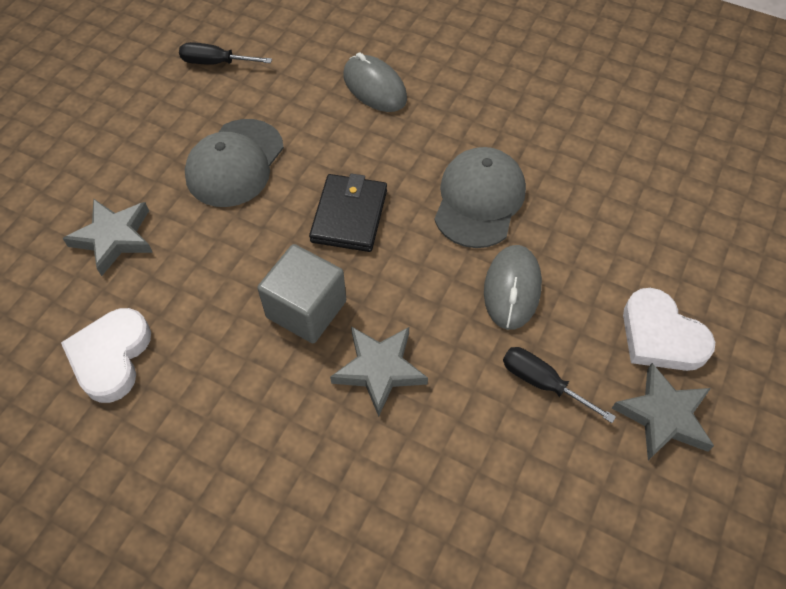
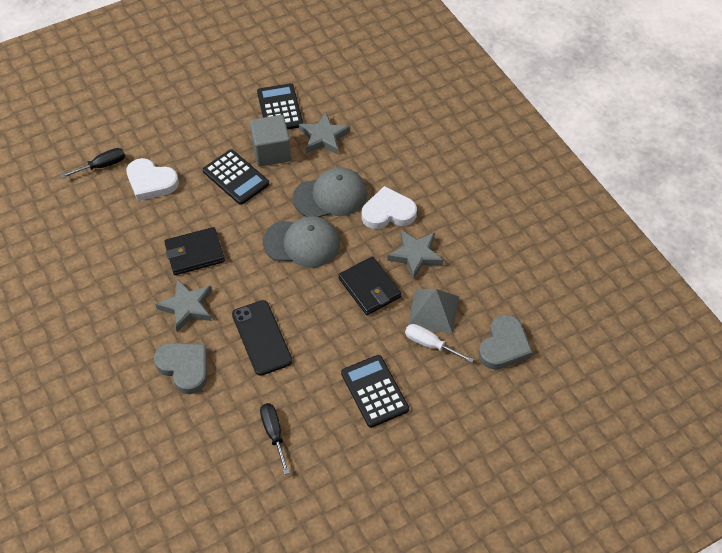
black calculator: none = 0 -> [203,150,269,205] [257,83,303,130] [341,355,409,428] = 3
black phone: none = 0 -> [232,300,292,376] = 1
black wallet: [309,173,387,252] = 1 -> [164,227,225,275] [339,256,401,315] = 2
grey heart: none = 0 -> [154,343,207,394] [478,314,533,370] = 2
grey mouse: [343,52,407,112] [484,245,542,330] = 2 -> none = 0
grey pyramid: none = 0 -> [408,289,459,334] = 1
white screwdriver: none = 0 -> [405,324,474,363] = 1

